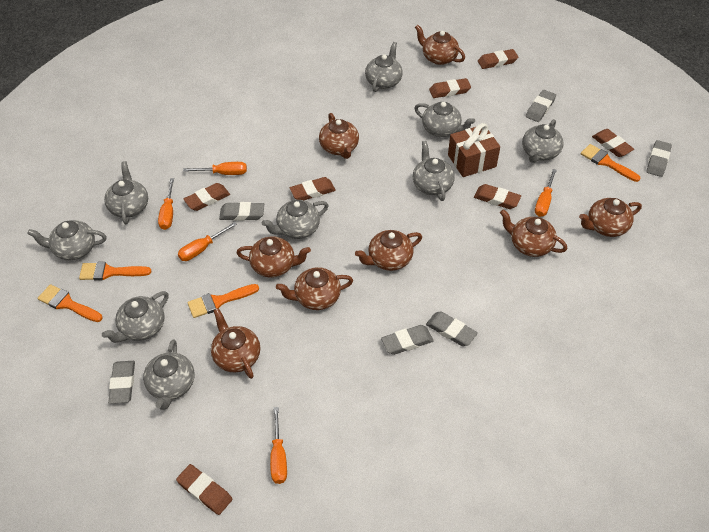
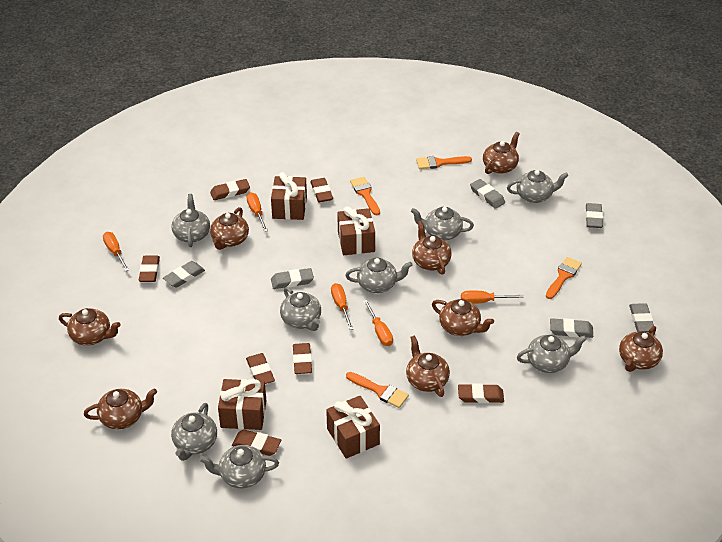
brown gift: [448,123,500,177] = 1 -> [218,379,266,430] [271,172,307,220] [326,396,380,459] [337,206,375,255] = 4
grey teapot: [27,220,107,260] [102,291,169,343] [104,161,148,224] [143,339,195,410] [262,200,329,239] [365,42,402,92] [413,141,455,201] [414,102,475,137] [522,119,563,163] = 9 -> [171,194,210,247] [171,403,217,461] [199,445,279,488] [280,287,321,331] [345,258,412,293] [411,207,474,240] [507,170,568,203] [517,335,587,373] = 8

